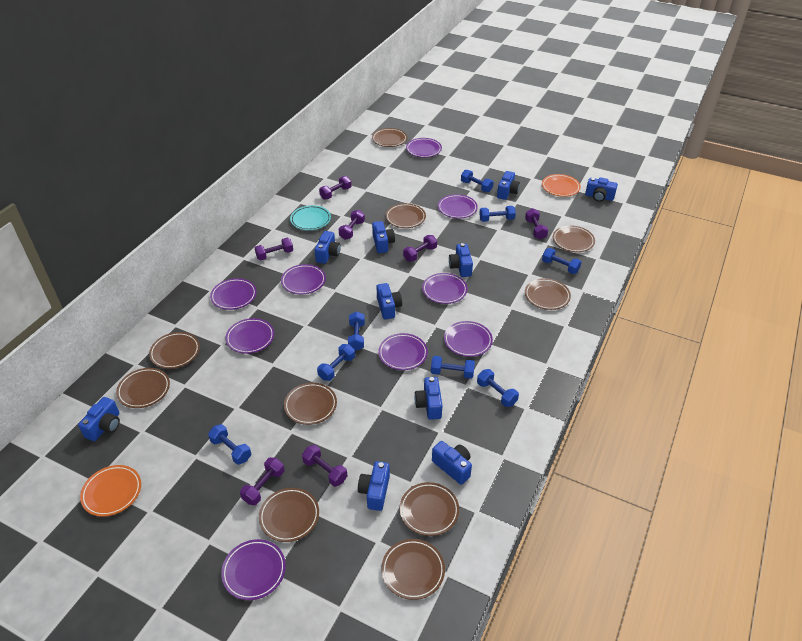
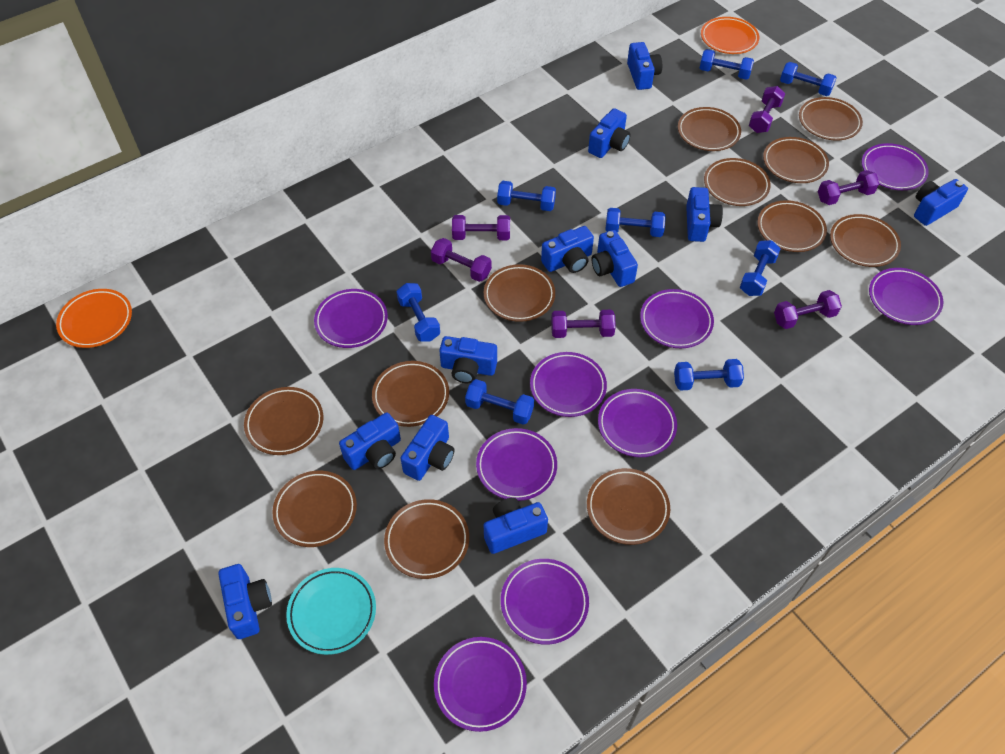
blue camera: [78,397,120,441] [315,231,341,264] [358,461,390,511] [372,221,395,253] [377,283,402,319] [414,377,443,420] [432,441,472,485] [449,243,473,277] [497,171,520,200] [585,177,618,202] = 10 -> [218,564,272,639] [339,412,401,470] [400,415,454,481] [439,336,497,383] [484,498,548,554] [541,226,594,273] [588,108,631,158] [591,230,638,287] [627,42,662,90] [686,187,723,242] [914,179,968,226] = 11
brown plate: [116,368,170,408] [149,332,200,369] [259,488,319,542] [284,383,337,425] [372,128,407,147] [381,539,445,600] [386,203,426,228] [400,482,459,536] [525,278,571,310] [553,225,595,252] = 10 -> [244,387,323,455] [272,471,357,547] [372,361,449,427] [384,499,469,579] [483,264,555,322] [587,468,670,545] [678,107,741,151] [704,158,771,206] [757,200,827,252] [763,137,829,183] [799,97,863,141] [830,214,901,267] = 12
purple dumbbell: [240,457,284,505] [255,238,293,260] [302,445,347,487] [319,176,351,200] [339,210,365,240] [403,235,437,262] [525,208,548,240] = 7 -> [431,238,492,282] [452,215,510,240] [551,310,616,338] [749,86,785,133] [774,290,842,329] [818,170,879,205] = 6

